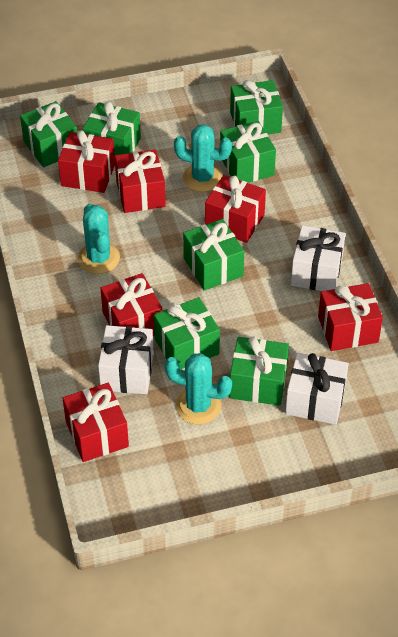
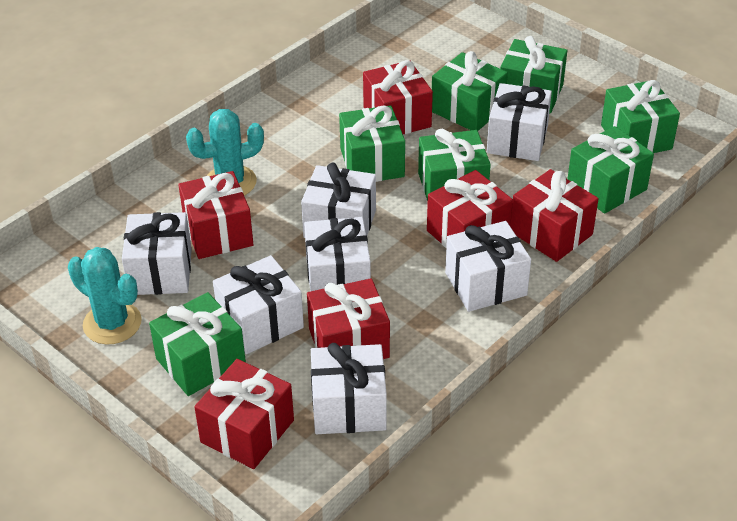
turquoise cactus: [78,204,120,274] [164,353,232,425] [174,124,232,192] = 3 -> [68,247,142,345] [186,109,264,196] = 2
white gift: [98,325,154,394] [285,353,349,425] [291,225,346,291] = 3 -> [122,212,192,295] [213,255,304,354] [301,162,376,238] [304,217,371,291] [311,343,387,434] [445,221,531,312] [487,83,552,161] = 7

